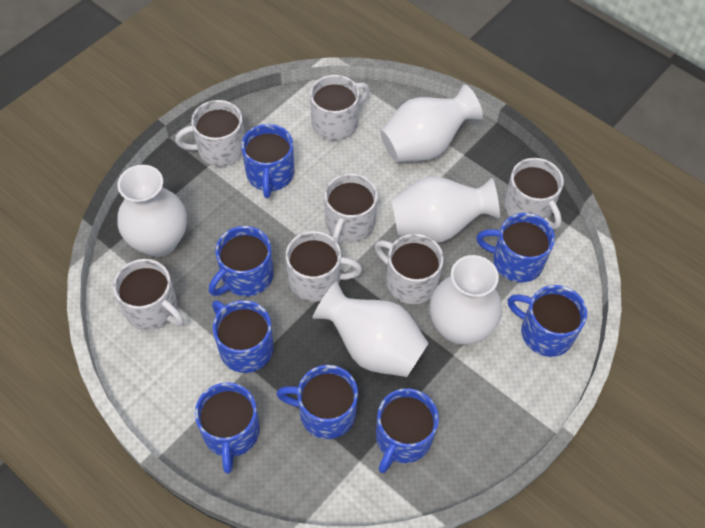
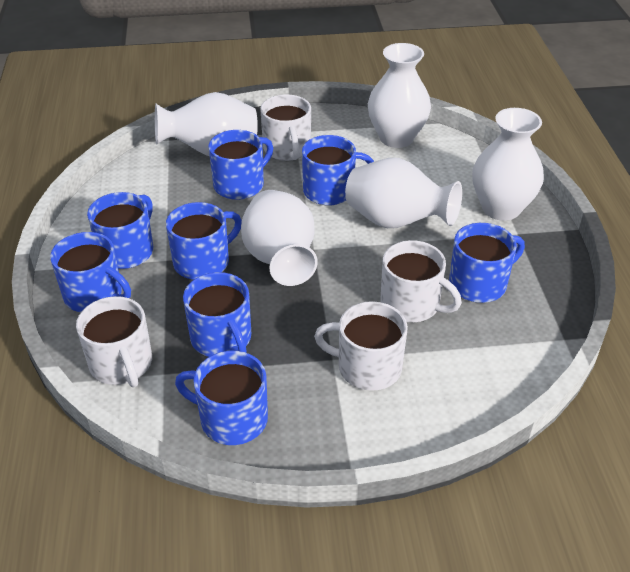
white mug: [113,259,184,331] [175,100,244,167] [286,231,362,302] [310,75,369,141] [324,173,378,246] [374,234,444,304] [504,158,564,229] = 7 -> [76,296,152,387] [260,94,311,161] [314,301,408,391] [381,240,462,322] = 4

